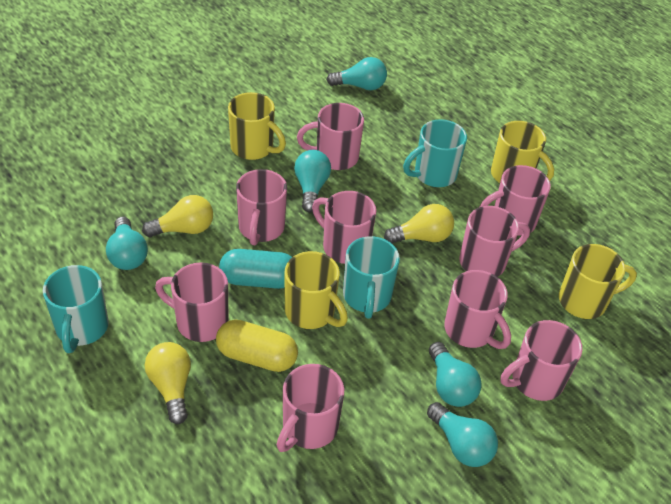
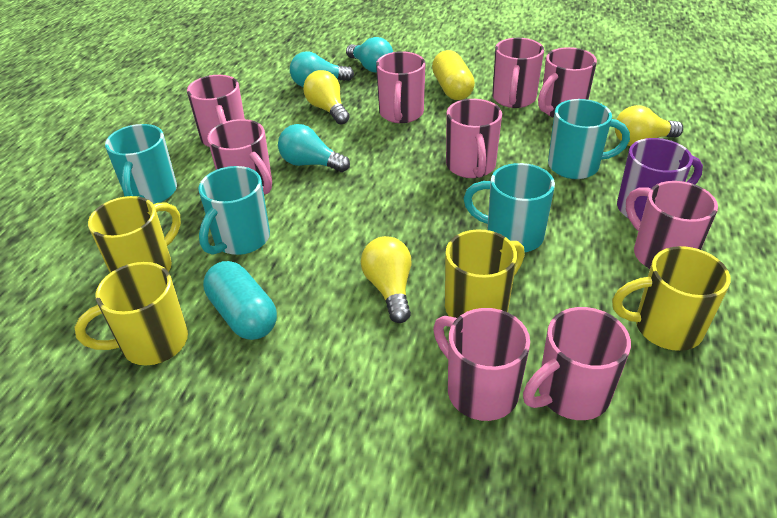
purple mug: none = 0 -> [617,138,703,221] = 1
turquoise light bulb: [106,217,148,270] [294,150,331,212] [327,57,387,90] [427,402,498,467] [429,342,481,407] = 5 -> [278,124,350,172] [290,51,354,87] [346,37,393,73] = 3
turquoise mug: [43,265,109,353] [343,236,400,319] [403,119,467,187] = 3 -> [105,124,177,204] [198,166,270,255] [463,163,555,252] [548,99,630,179] = 4

